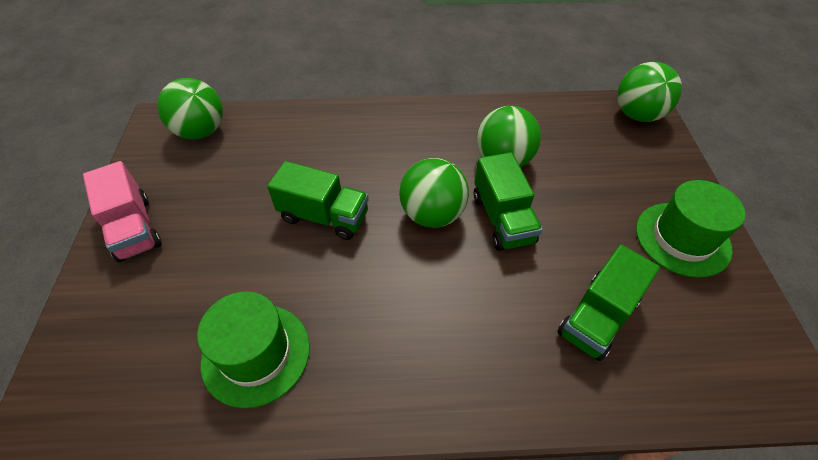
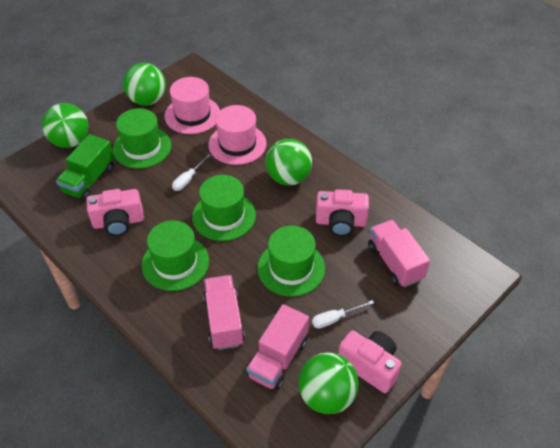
green hat: [197,292,310,408] [636,180,746,278] = 2 -> [113,108,171,169] [142,221,209,291] [192,175,256,241] [258,226,325,297] = 4
green truck: [267,161,369,240] [474,152,543,251] [557,245,660,361] = 3 -> [56,134,114,201] = 1
pink camera: none = 0 -> [86,189,144,236] [316,189,369,236] [338,330,402,393] = 3
pink hat: none = 0 -> [165,77,220,134] [208,105,267,165] = 2
pink truck: [83,161,162,262] = 1 -> [203,275,245,350] [247,304,309,391] [368,220,430,287] = 3
white screwdriver: none = 0 -> [172,154,211,191] [312,300,374,329] = 2

